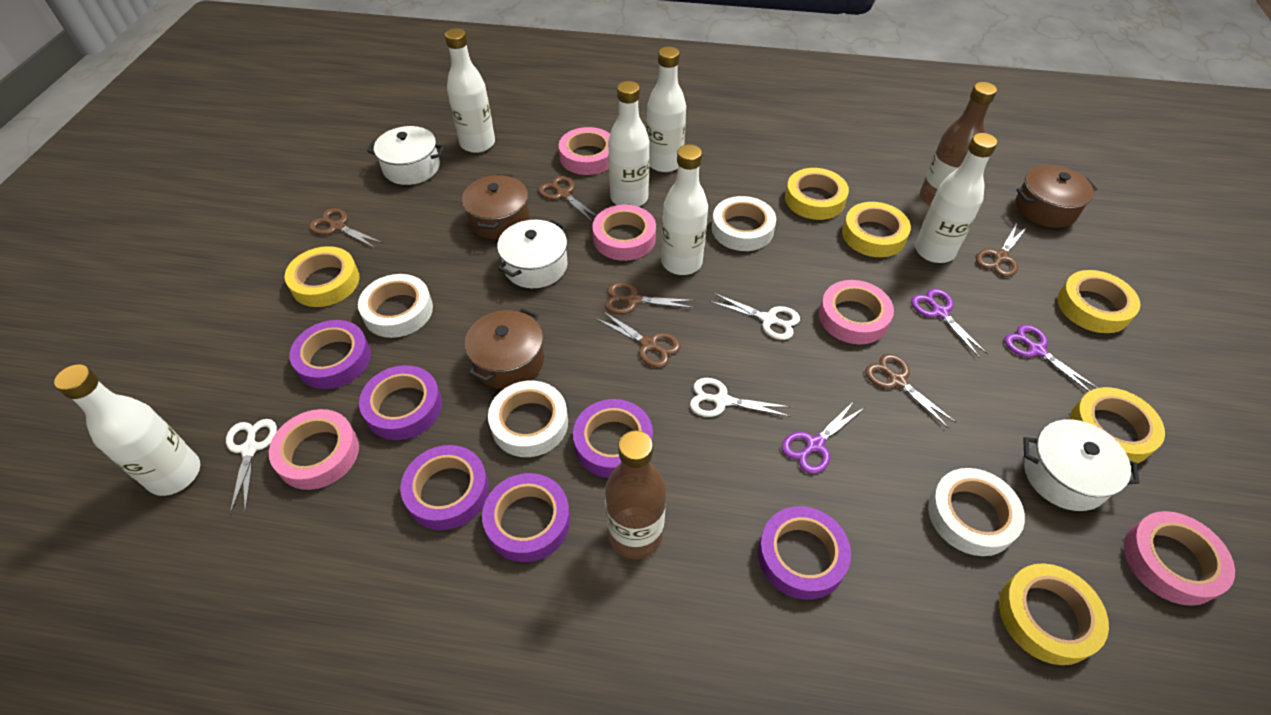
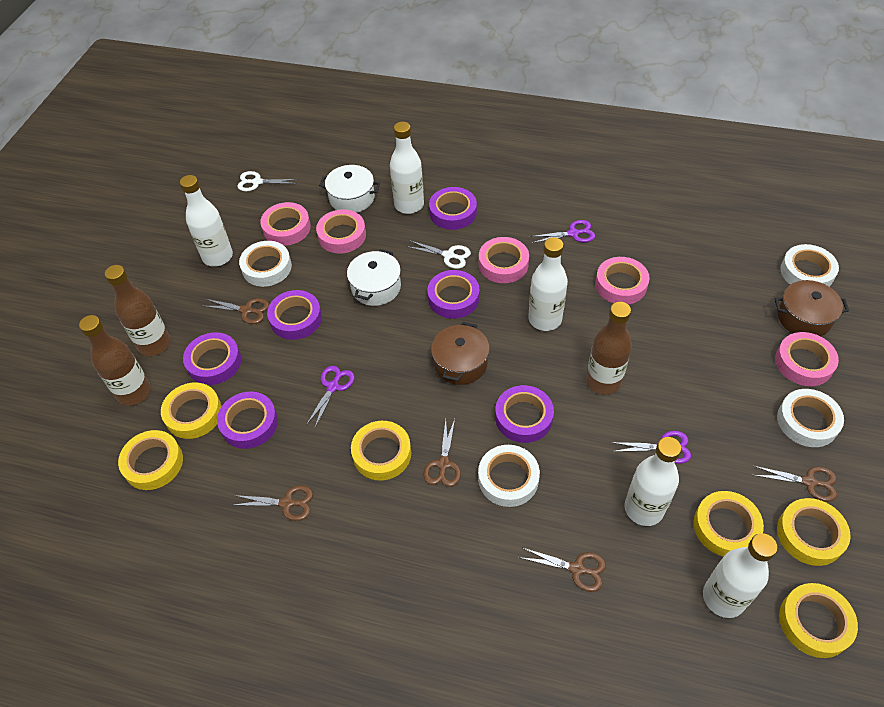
brown bottle: [605,430,666,559] [920,82,997,206] = 2 -> [79,315,151,406] [105,265,170,356] [586,302,632,395] = 3
brown pot: [462,174,530,239] [465,308,544,389] [1016,165,1097,228] = 3 -> [431,322,490,385] [774,280,849,336] = 2
brown scissors: [310,208,383,249] [539,176,597,222] [595,311,681,368] [605,282,695,314] [865,354,957,429] [976,224,1027,277] = 6 -> [204,298,269,324] [234,485,313,521] [423,419,461,487] [519,547,606,592] [753,466,837,502] = 5
white bottle: [54,364,200,496] [445,28,495,153] [608,81,650,207] [646,47,686,172] [661,144,708,275] [915,133,998,263] = 6 -> [180,175,233,267] [390,122,424,214] [528,237,568,331] [624,437,681,526] [703,533,777,618] = 5
white pot: [367,126,445,185] [497,220,568,288] [1023,419,1140,511] = 3 -> [319,165,380,213] [347,249,401,306] = 2
white scissors: [226,419,277,514] [690,378,791,417] [709,293,800,340] = 3 -> [237,171,298,191] [406,240,471,269] = 2

